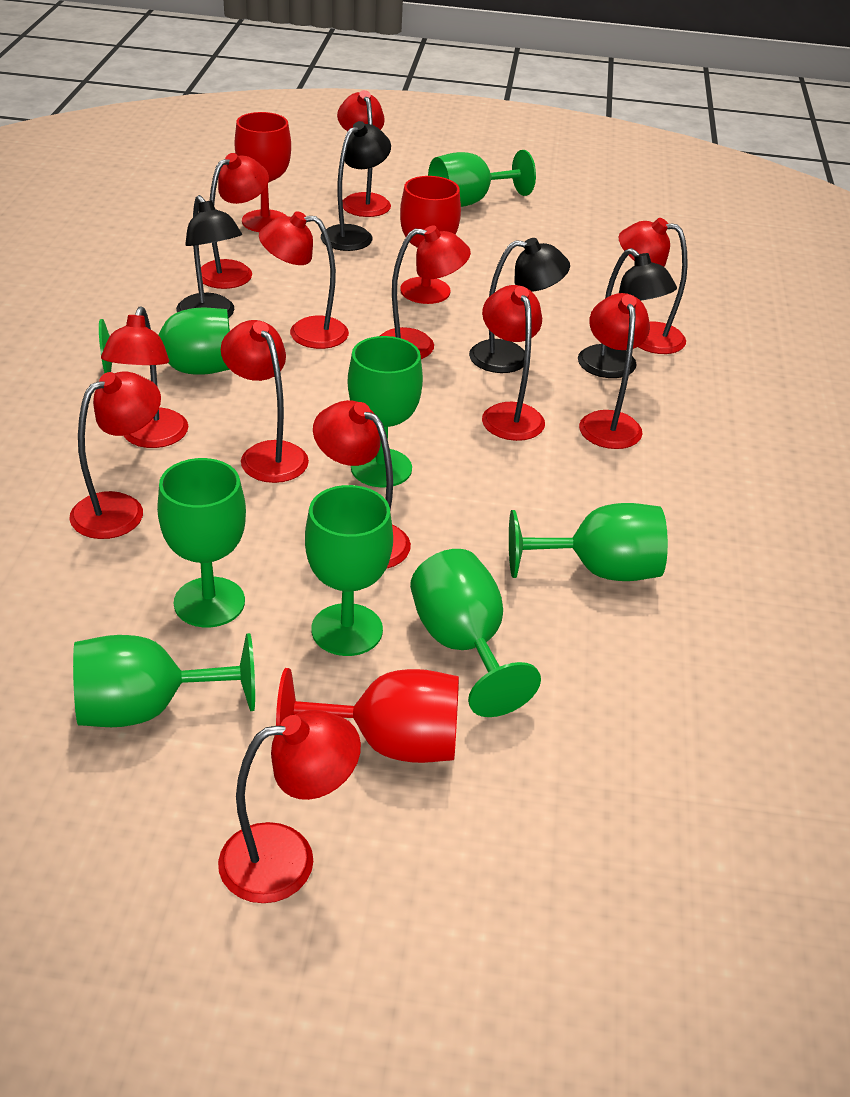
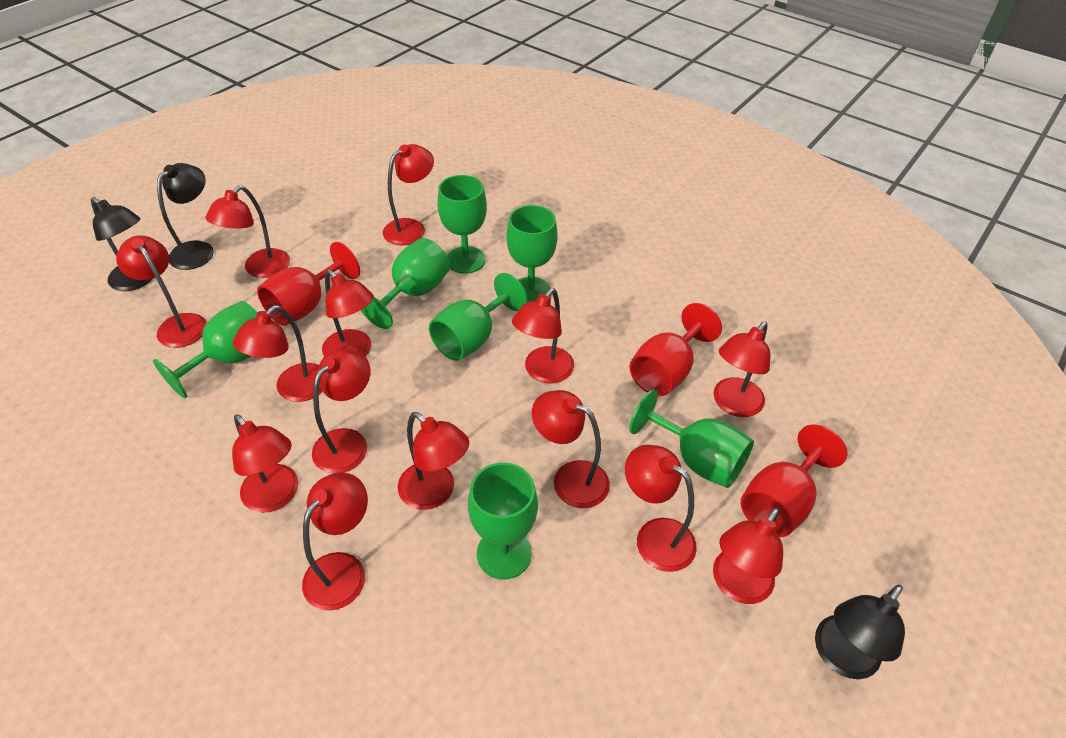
black lamp: [176,195,242,318] [321,121,391,251] [469,238,570,373] [578,248,677,378] = 4 -> [90,197,152,291] [157,163,214,270] [815,585,905,679] = 3
green goblet: [73,633,255,727] [99,307,230,375] [157,458,246,628] [305,485,393,656] [347,336,423,488] [410,549,541,717] [428,150,536,207] [509,503,668,581] = 8 -> [153,301,257,398] [361,238,450,329] [429,273,528,361] [437,175,487,274] [468,462,538,580] [506,205,558,302] [629,390,754,488] = 7
red lamp: [69,371,161,539] [101,306,188,448] [201,153,269,289] [218,710,361,903] [221,320,309,483] [259,211,349,349] [313,400,411,569] [337,90,391,217] [380,226,471,359] [482,285,545,441] [579,293,650,449] [619,218,688,354] = 12 -> [116,235,207,348] [206,185,290,278] [232,414,299,513] [233,305,323,402] [302,472,368,611] [312,349,370,473] [322,269,374,357] [383,144,434,245] [398,412,469,510] [512,288,574,383] [532,390,610,508] [625,445,697,572] [713,322,770,417] [713,508,783,604] = 14

